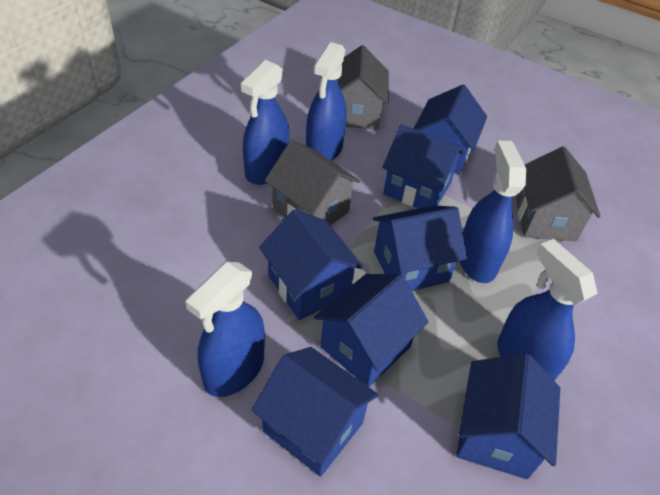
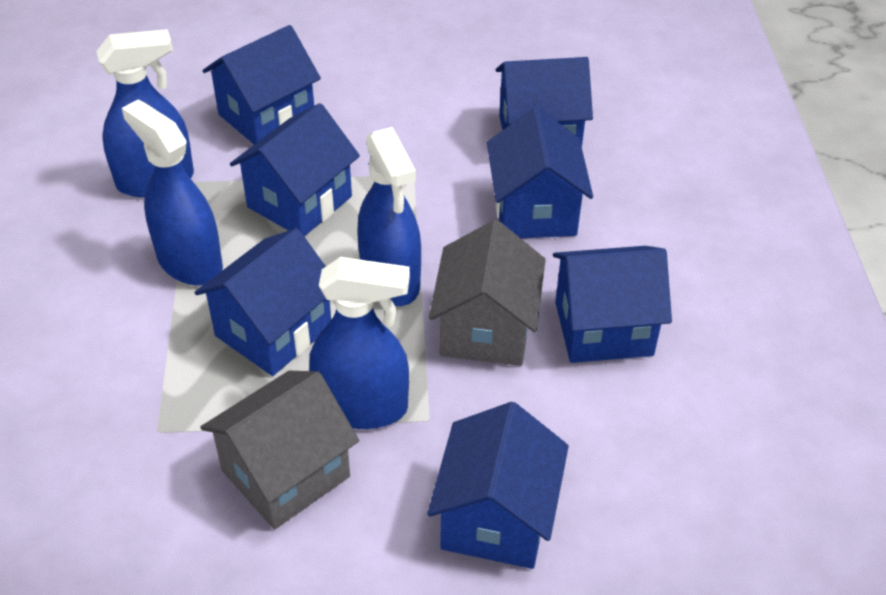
blue spray bottle: [185,262,265,397] [240,60,289,185] [306,42,347,161] [459,141,526,283] [497,239,597,381] = 5 -> [96,29,194,197] [122,100,223,286] [309,257,410,429] [357,127,421,306] = 4
grey house: [265,140,360,226] [338,45,389,130] [516,146,601,241] = 3 -> [201,371,359,529] [429,220,546,366] = 2

